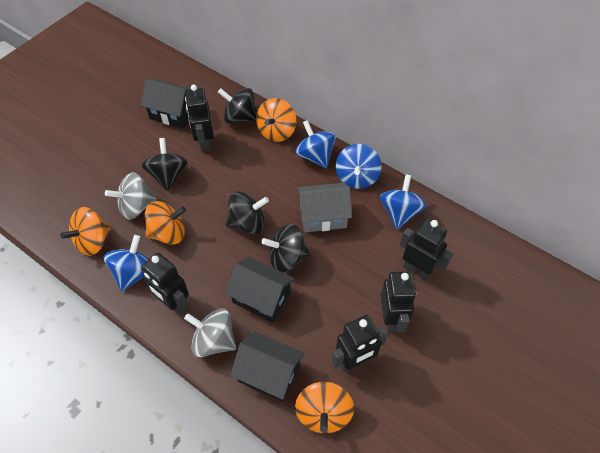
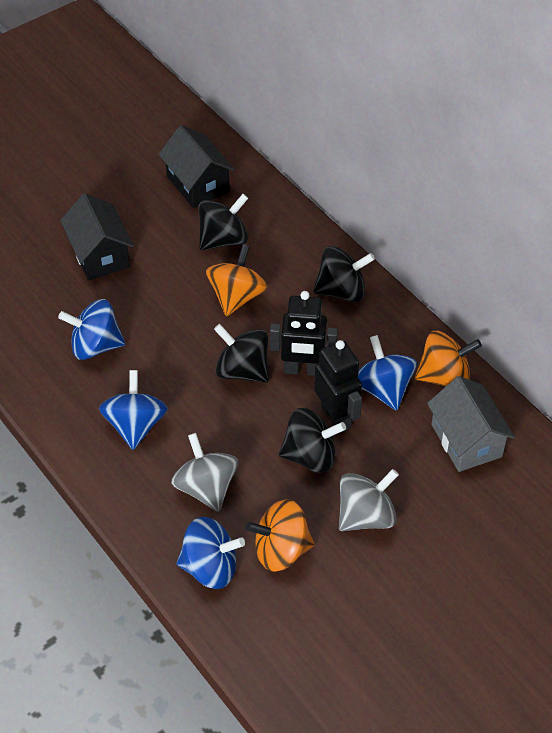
black house: [141,79,191,129] [225,257,295,323] [230,331,305,402] = 3 -> [60,193,134,280] [158,125,235,208] = 2
black robot: [141,253,189,315] [185,85,214,152] [332,315,388,372] [381,271,416,333] [400,219,453,281] = 5 -> [270,291,338,376] [314,340,362,434] = 2
orange spinning top: [60,207,111,256] [145,201,186,245] [256,98,296,142] [295,382,354,433] = 4 -> [206,244,268,316] [245,499,315,572] [415,331,482,387] = 3

